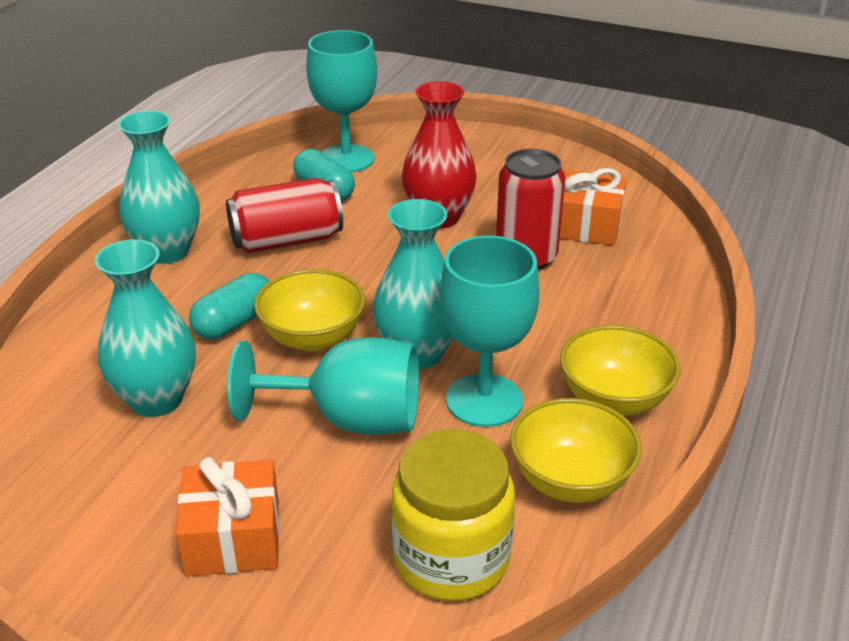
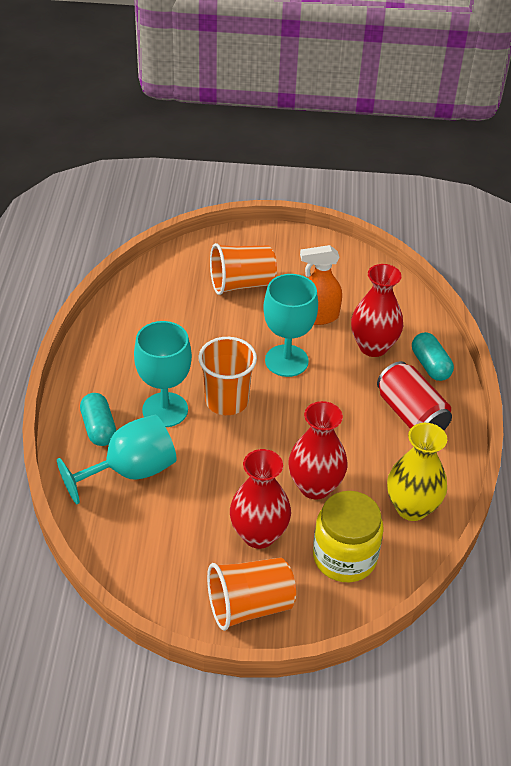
orange cup: none = 0 -> [198,337,257,415] [207,557,296,631] [210,243,277,295] = 3
orange gift: [176,457,280,576] [560,168,626,245] = 2 -> none = 0
orange spray bottle: none = 0 -> [300,245,342,325] = 1
red can: [226,178,343,253] [496,149,565,270] = 2 -> [377,361,452,430] = 1
red vase: [402,81,477,229] = 1 -> [230,449,291,549] [288,401,347,500] [351,264,403,357] = 3
turquoise vase: [95,239,196,417] [118,110,200,264] [373,199,454,369] = 3 -> none = 0
yellow bowl: [254,269,365,351] [510,398,642,503] [560,325,681,416] = 3 -> none = 0
yellow vase: none = 0 -> [387,423,447,521] = 1

